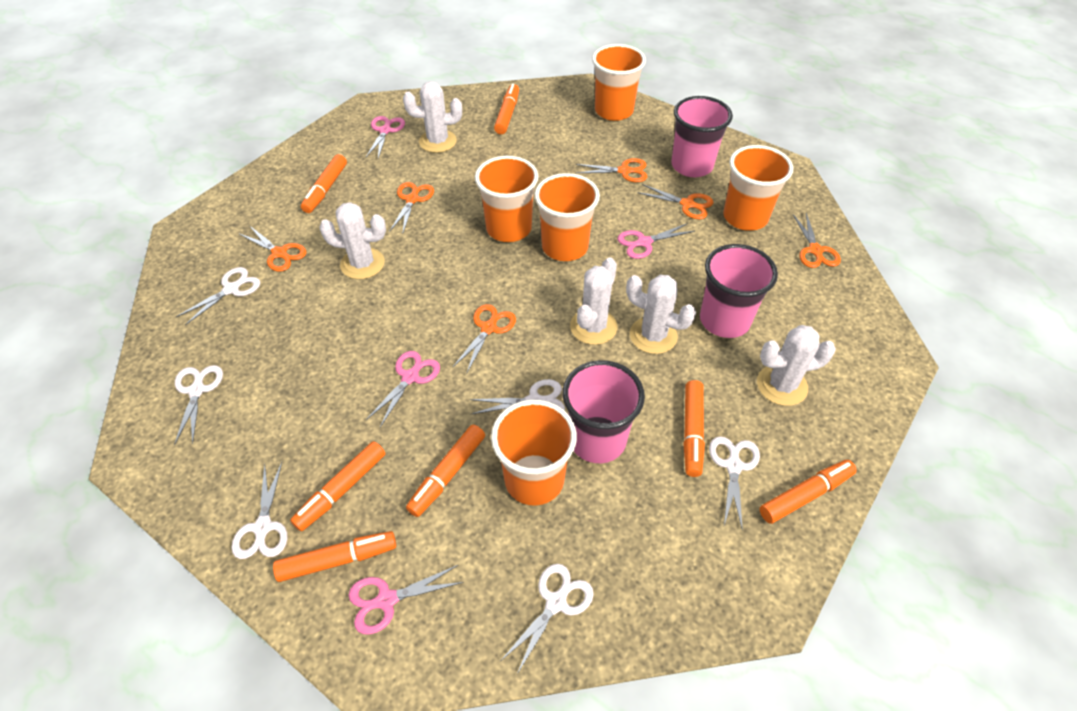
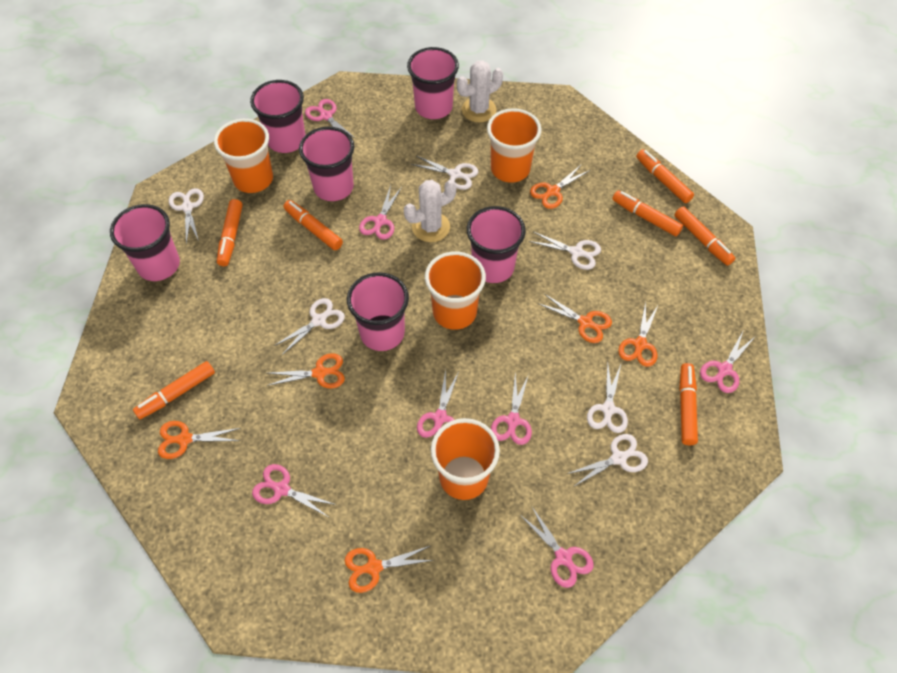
orange cup: [475,156,539,242] [491,400,577,506] [534,173,600,261] [592,44,646,121] [723,145,793,231] = 5 -> [214,119,273,193] [425,252,486,330] [431,418,500,500] [487,108,542,183] = 4
pink cup: [562,360,645,463] [671,96,733,177] [700,244,778,338] = 3 -> [110,204,180,281] [250,80,305,153] [299,127,354,201] [347,272,409,351] [407,47,459,119] [467,206,526,283] = 6
pink scissors: [349,565,464,634] [366,116,405,158] [366,351,440,427] [617,223,695,259] = 4 -> [252,464,336,517] [305,99,356,139] [359,185,402,240] [417,370,459,438] [491,373,532,445] [520,507,593,588] [700,332,756,393] = 7
white cactus: [319,202,386,279] [403,81,462,153] [570,257,617,345] [626,275,696,354] [757,325,836,406] = 5 -> [404,180,457,242] [457,60,503,122] = 2

